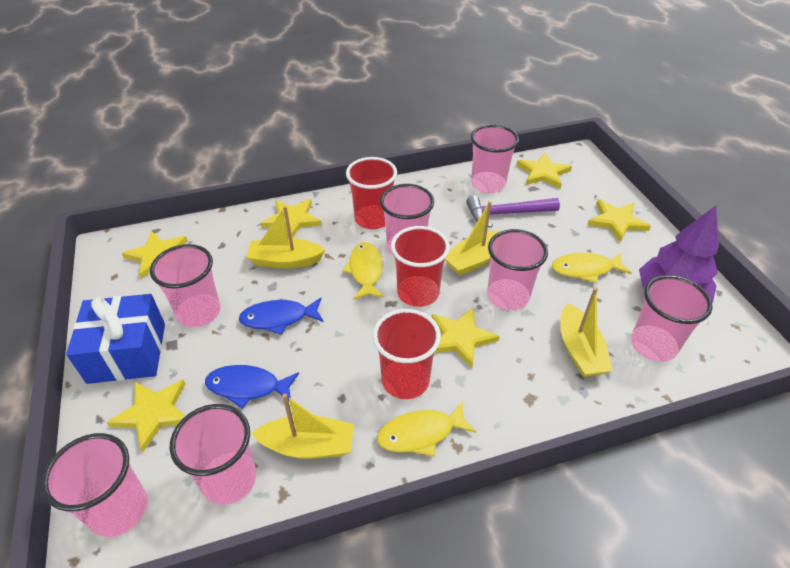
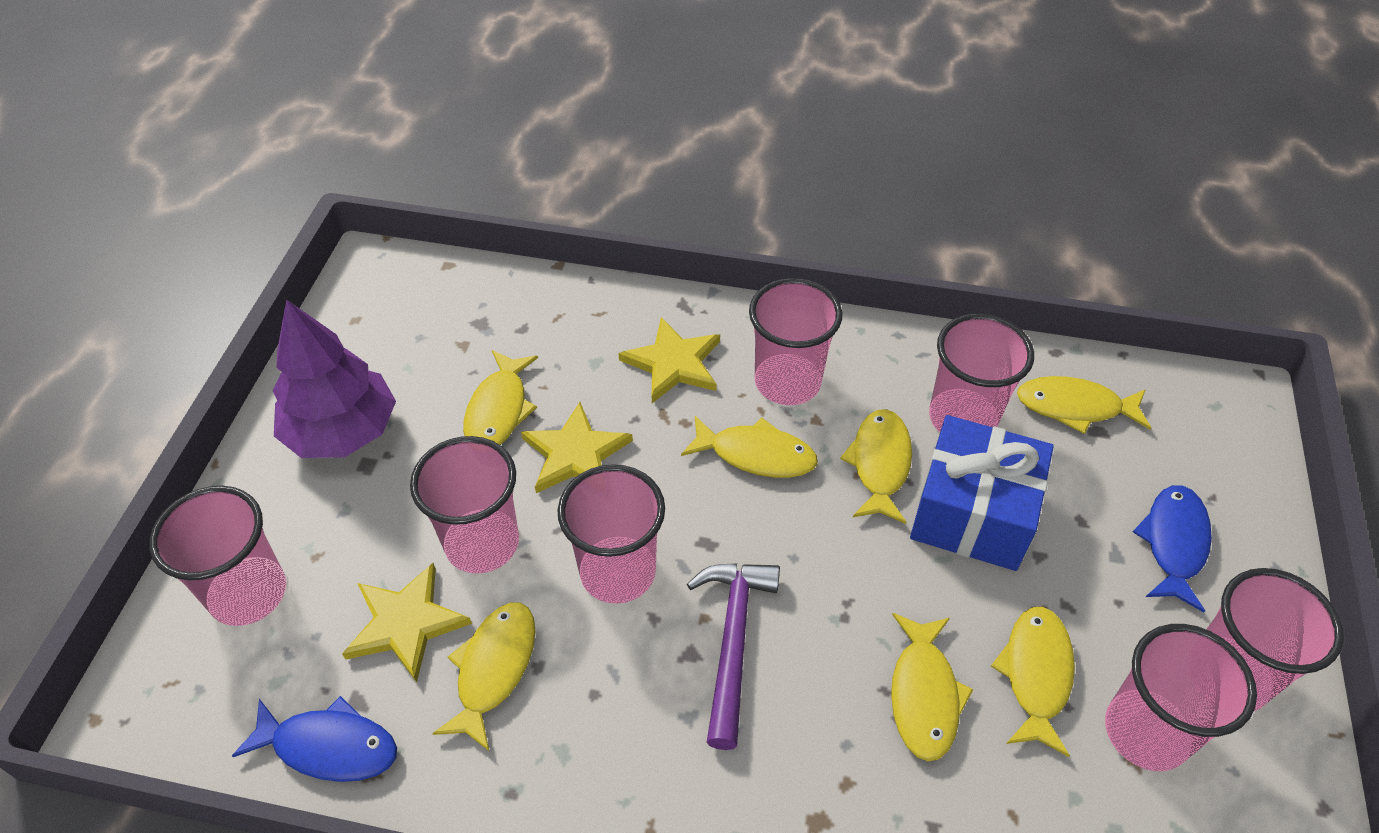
red cup: [346,157,397,229] [373,309,441,399] [391,226,450,307] = 3 -> none = 0
yellow boat: [246,206,325,269] [252,394,354,459] [445,201,501,276] [560,287,613,377] = 4 -> none = 0
yellow fish: [342,242,384,299] [377,401,477,456] [552,253,632,283] = 3 -> [432,603,536,751] [463,350,538,445] [681,416,818,478] [840,409,912,524] [891,613,974,762] [991,607,1075,757] [1017,376,1151,434] = 7
yellow star: [106,380,185,452] [122,231,188,279] [261,199,322,238] [432,308,500,368] [517,153,572,189] [587,200,651,242] = 6 -> [342,563,472,682] [521,402,633,493] [618,317,720,403] = 3

